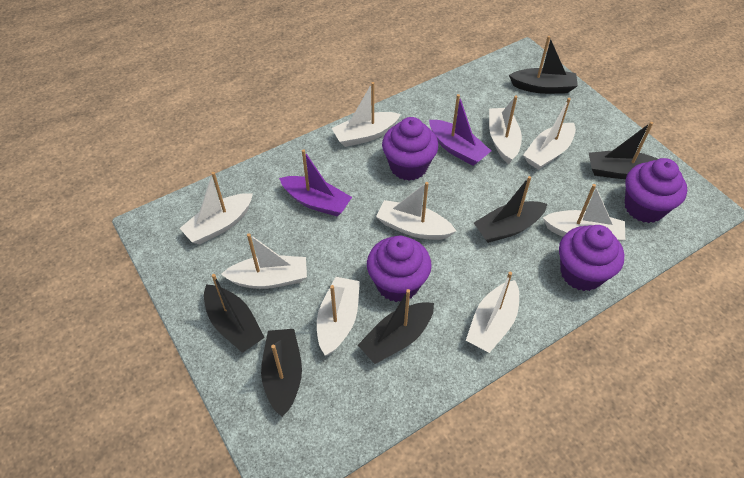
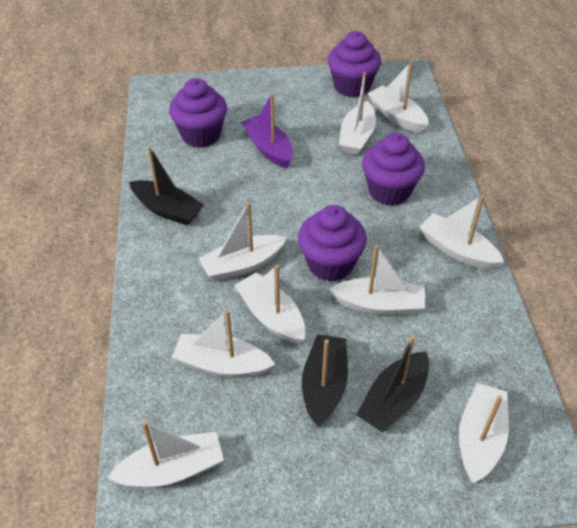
black boat: [204,274,265,353] [261,329,302,417] [358,289,434,364] [474,176,547,243] [509,36,578,94] [589,122,658,179] = 6 -> [129,146,204,225] [302,334,348,426] [356,336,429,433] = 3
purple boat: [279,150,352,216] [429,94,491,166] = 2 -> [241,94,293,168] = 1

